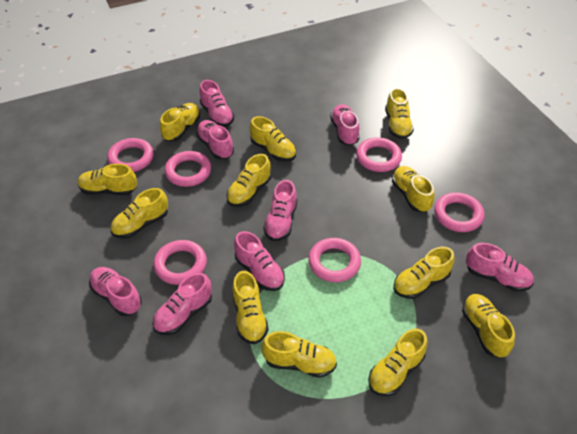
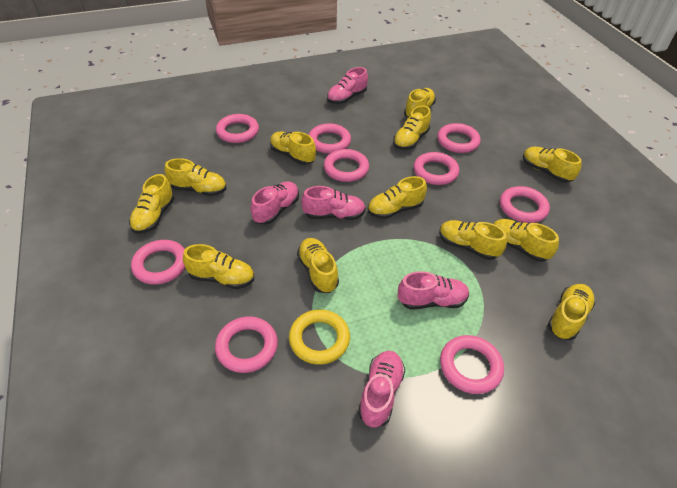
pink ring: [107,138,154,172] [154,240,207,285] [165,151,211,187] [308,238,361,282] [356,137,402,172] [434,192,485,232] = 6 -> [131,240,185,285] [215,317,278,373] [216,114,259,143] [309,123,351,154] [324,149,369,182] [414,152,459,185] [437,123,481,153] [440,335,504,394] [500,186,550,223] = 9
pink shoe: [89,267,142,316] [152,273,212,335] [196,120,234,159] [199,80,234,127] [234,231,285,291] [263,180,297,241] [330,104,360,145] [466,243,534,292] = 8 -> [251,181,299,224] [301,186,366,220] [327,67,368,104] [358,351,405,428] [398,271,469,310] = 5
yellow ring: none = 0 -> [289,310,350,365] = 1

